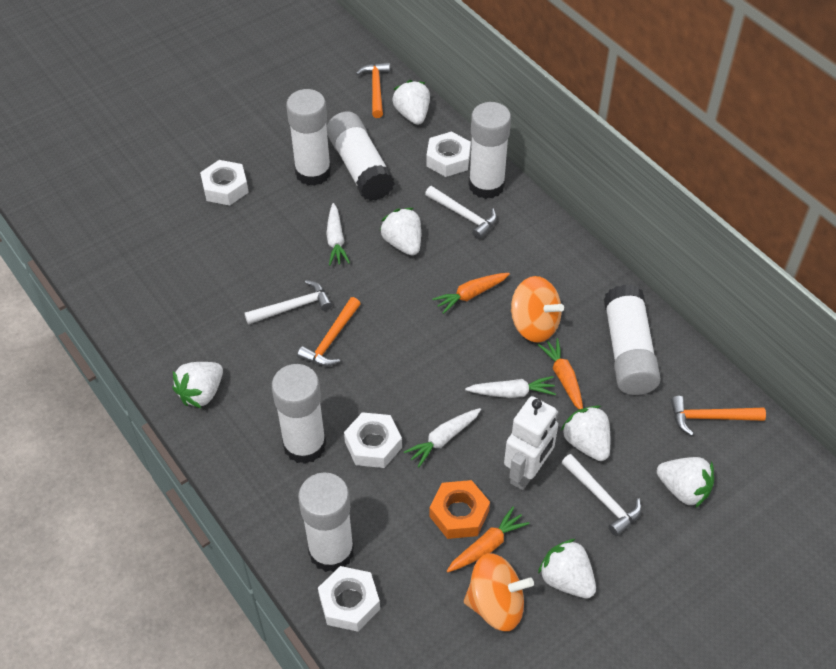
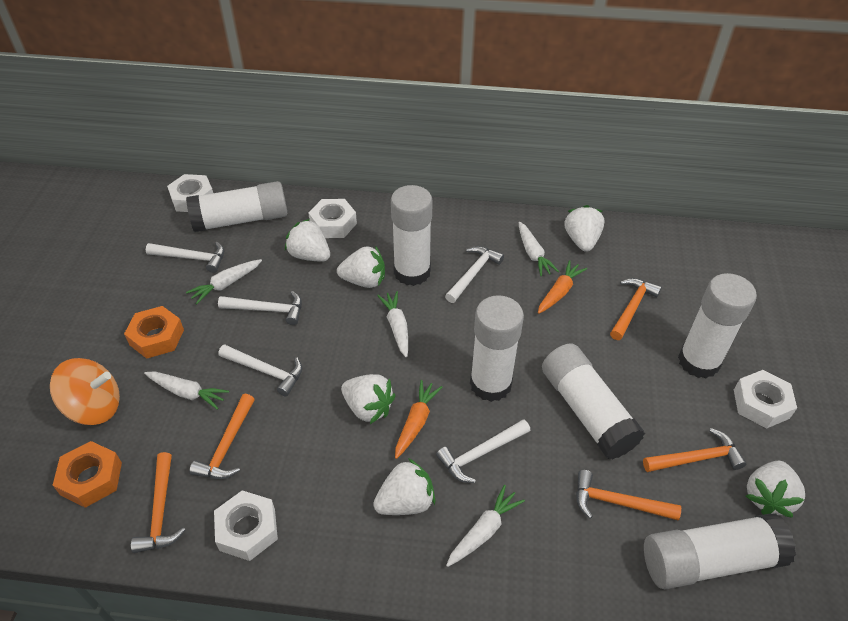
orange carrot: [432,273,510,314] [447,507,529,572] [538,338,583,410] = 3 -> [395,380,442,459] [538,260,587,314] = 2
orange hammer: [297,297,361,366] [356,62,390,118] [671,396,766,436] = 3 -> [131,452,185,553] [189,394,255,479] [576,470,681,520] [610,278,662,340] [643,428,746,472] = 5
orange nut: [429,480,490,539] = 1 -> [53,441,122,508] [124,306,184,359] = 2
orange spinning top: [464,553,534,631] [511,276,564,343] = 2 -> [50,358,120,425] = 1
white carrot: [326,203,350,265] [404,408,481,467] [465,376,556,398] = 3 -> [144,371,229,410] [186,259,262,304] [377,291,408,357] [446,485,525,567] [519,222,559,277] = 5
white hammer: [244,280,332,325] [425,186,497,239] [561,454,642,536] = 3 -> [146,242,224,273] [218,291,302,325] [218,344,302,396] [436,419,530,483] [445,246,504,303] = 5
white robot: [504,396,558,490] = 1 -> none = 0

